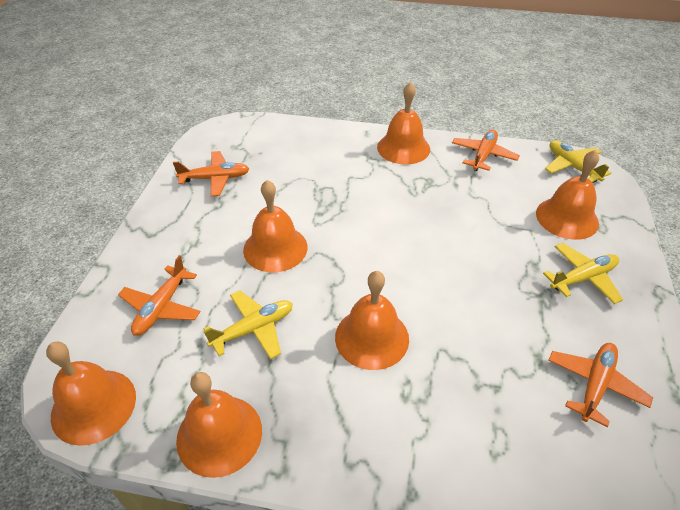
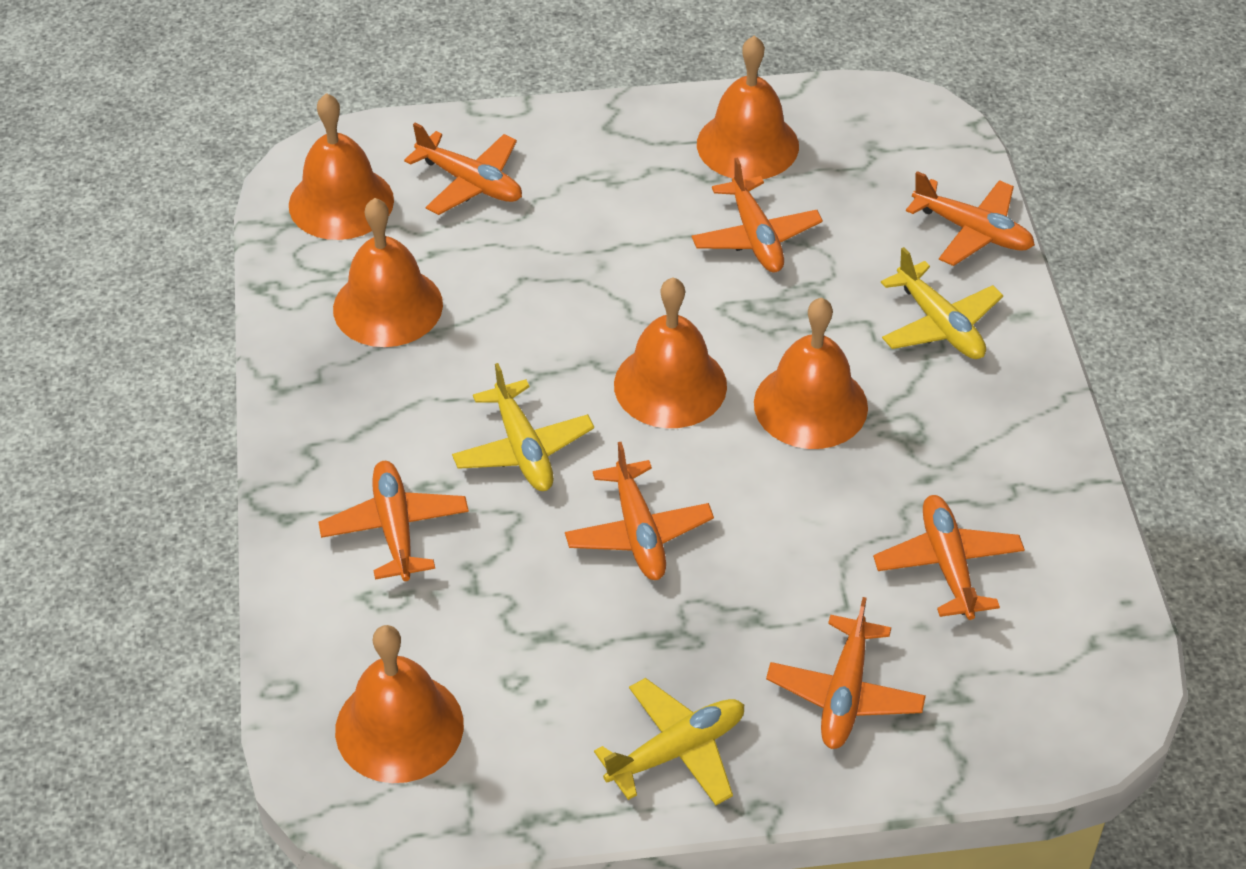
orange plane: [118,255,201,336] [173,151,249,196] [452,130,520,171] [549,343,653,427] = 4 -> [319,461,469,581] [404,123,522,215] [565,442,714,580] [692,157,823,272] [766,597,926,749] [873,495,1025,620] [906,171,1035,266] = 7

